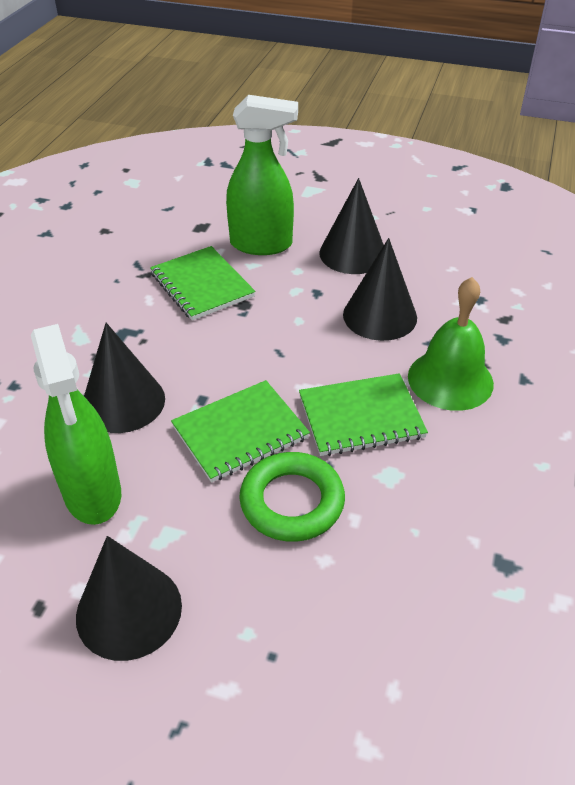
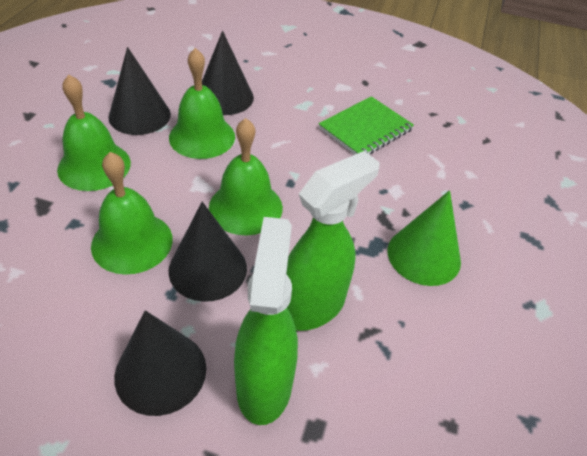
green bell: [408,277,494,411] = 1 -> [57,75,131,191] [91,152,173,275] [169,48,235,159] [209,118,283,235] = 4
green cone: none = 0 -> [388,190,461,286] = 1
green notebook: [150,246,255,321] [171,380,310,483] [299,373,428,456] = 3 -> [318,96,414,155] = 1
green ring: [239,452,345,542] = 1 -> none = 0

